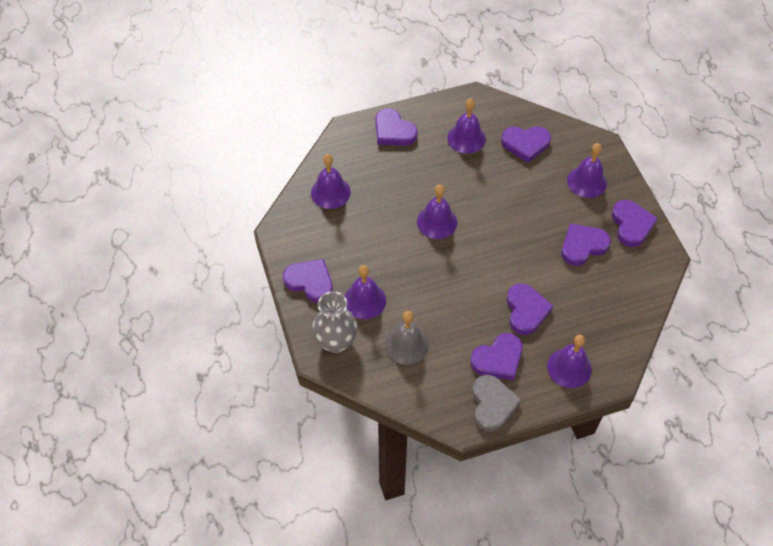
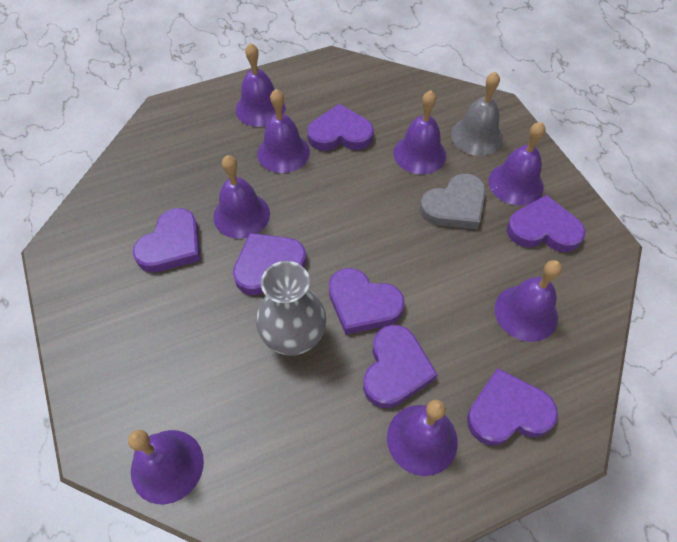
purple bell: [311,154,351,209] [345,265,386,319] [417,185,457,239] [447,99,486,154] [547,335,592,388] [567,143,607,198] = 6 -> [128,430,204,504] [213,155,270,239] [235,43,285,127] [257,89,310,173] [387,400,458,476] [393,90,446,174] [489,122,545,206] [494,260,562,342] = 8

